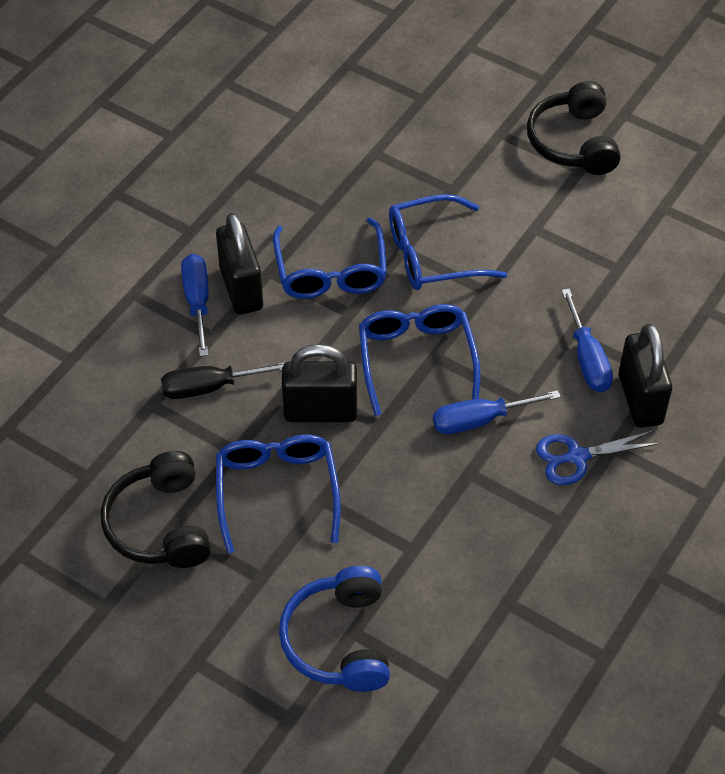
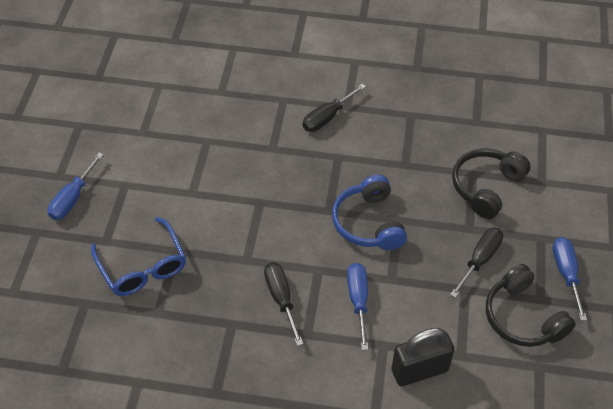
black padlock: [216,213,263,315] [282,344,357,422] [619,324,672,428] = 3 -> [392,328,455,386] = 1
black screwdriver: [161,362,286,399] = 1 -> [264,262,303,346] [302,84,366,132] [450,228,503,298] = 3
blue glasses: [216,434,341,554] [273,217,387,299] [359,304,480,416] [389,194,507,290] = 4 -> [91,217,186,296] = 1
blue scissors: [536,430,661,485] = 1 -> none = 0

